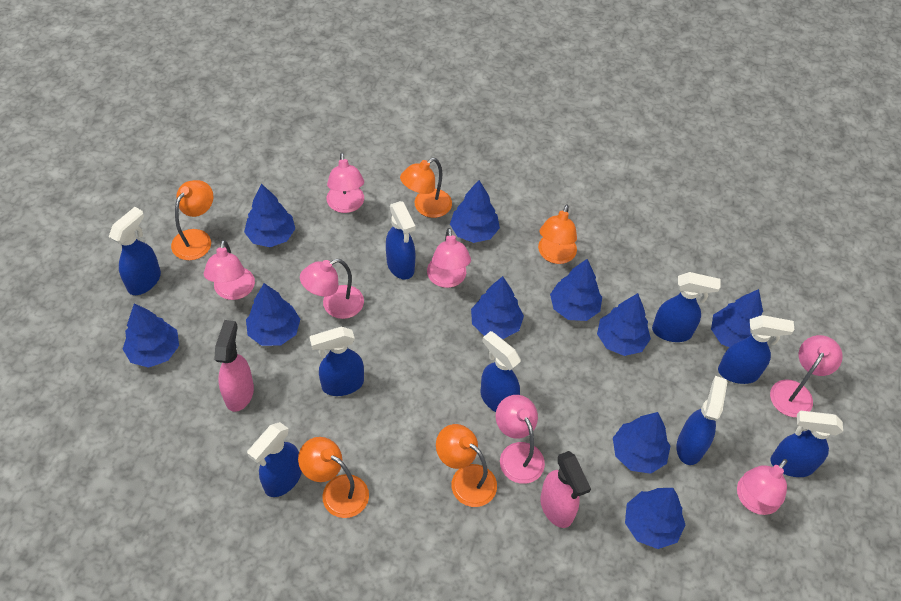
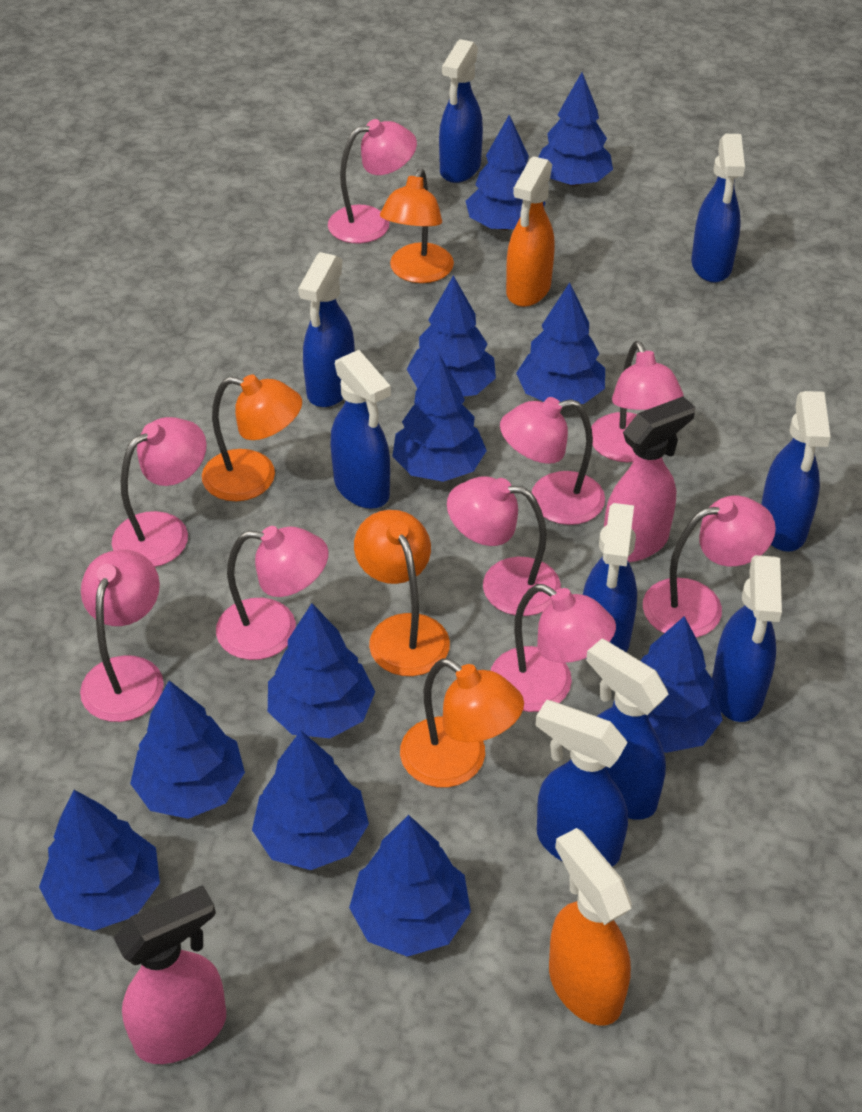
blue tree: [123,303,179,368] [244,184,295,247] [246,283,300,346] [450,180,500,243] [471,276,524,339] [550,259,602,321] [597,293,651,356] [613,412,670,474] [625,488,686,549] [711,289,763,347] = 10 -> [39,790,160,931] [130,681,245,819] [252,731,369,870] [268,603,375,738] [349,815,471,957] [392,354,487,482] [407,275,496,397] [465,115,545,230] [516,282,605,404] [538,72,613,186] [612,616,722,753] = 11
orange lamp: [171,180,213,260] [298,437,369,518] [400,158,452,218] [436,424,497,507] [538,204,577,264] = 5 -> [202,375,302,501] [354,510,450,676] [380,168,454,283] [400,658,524,787] = 4
orange spray bottle: none = 0 -> [506,156,555,307] [549,828,632,1026] = 2
pink lamp: [204,240,255,300] [300,259,364,319] [327,153,364,213] [427,228,471,288] [496,395,545,484] [737,459,787,515] [770,335,843,417] = 7 -> [80,550,164,722] [112,417,207,567] [216,526,328,660] [328,119,417,243] [447,476,561,616] [490,584,616,712] [500,397,605,525] [591,341,683,462] [643,495,776,638] = 9

